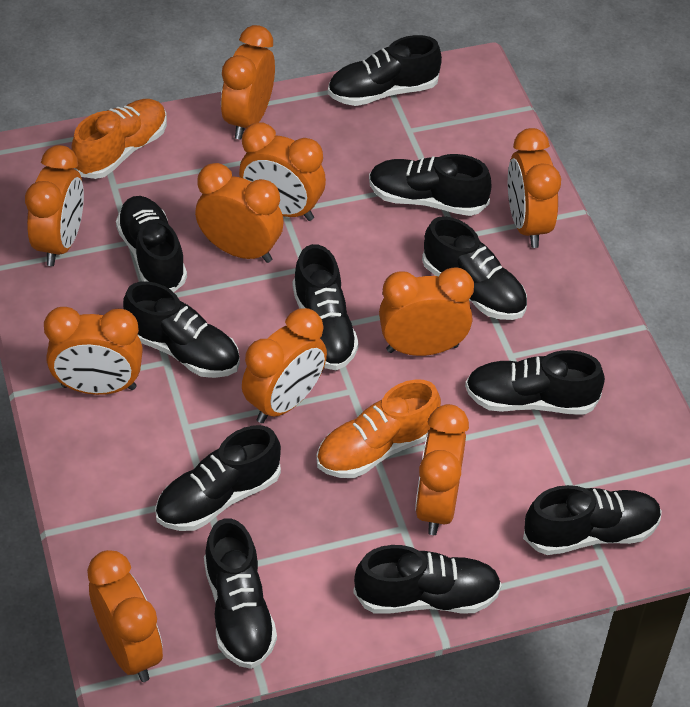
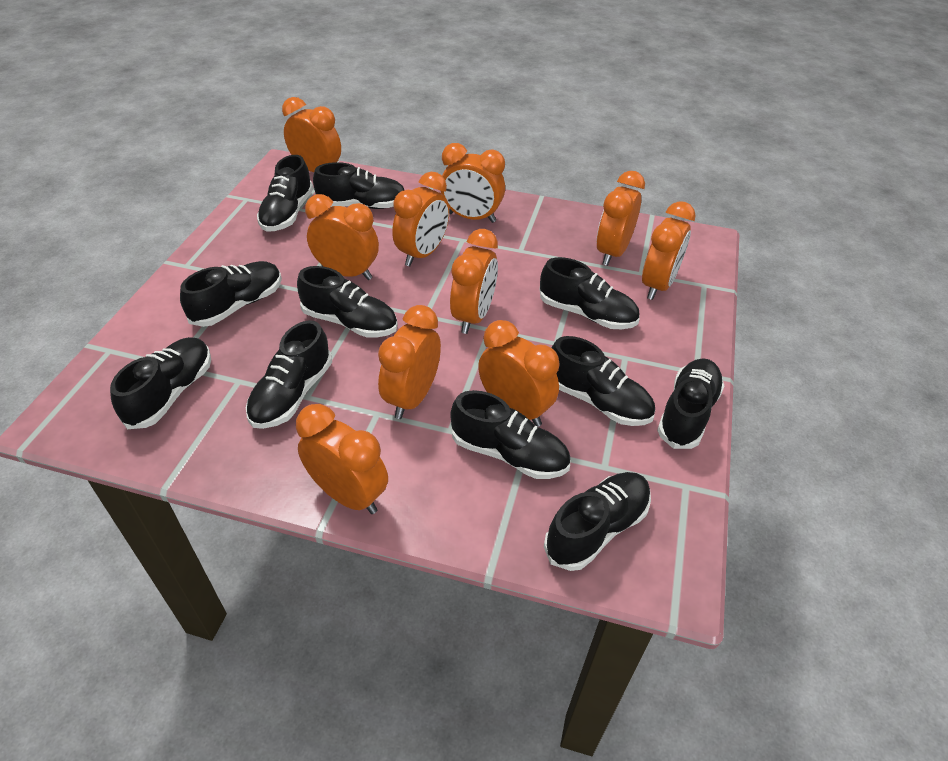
orange shoe: [71,99,167,179] [316,379,441,478] = 2 -> none = 0

